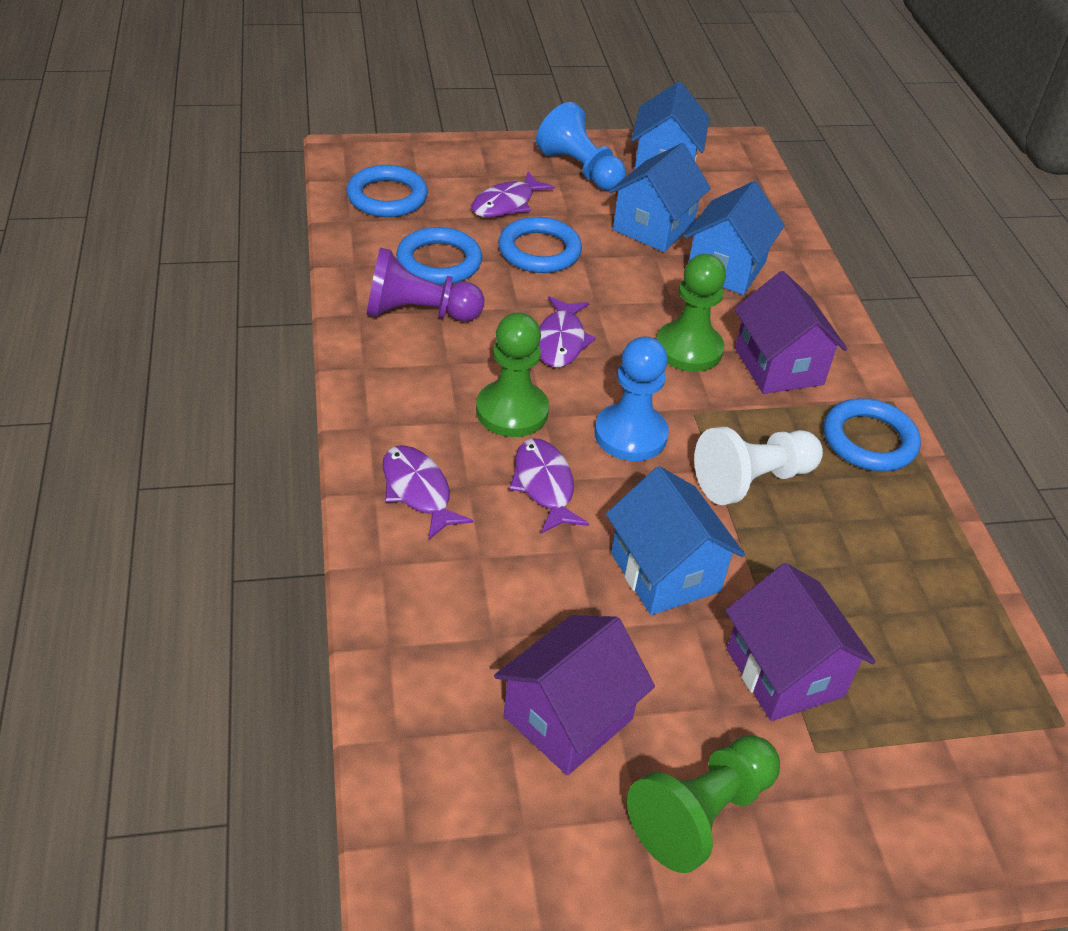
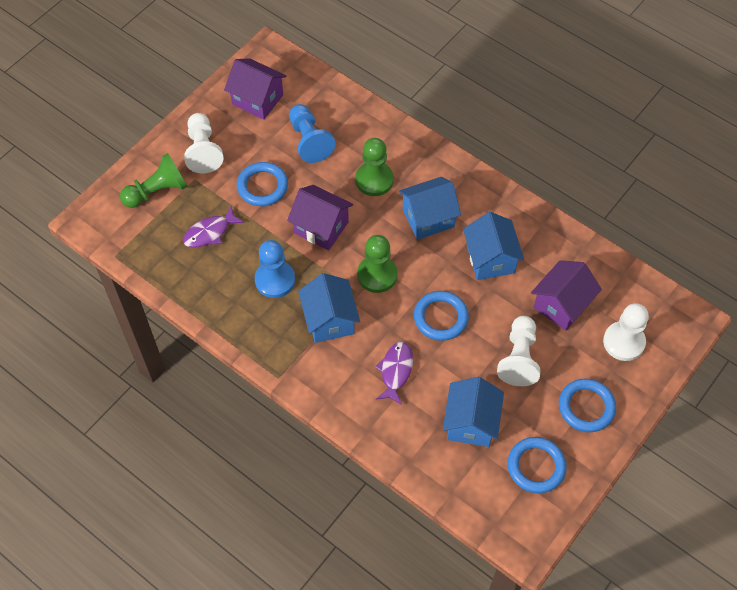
purple fish: [383,445,473,540] [471,171,555,217] [509,438,589,534] [539,296,596,367] = 4 -> [183,206,244,248] [375,342,413,405] = 2
purple pawn: [367,247,484,322] = 1 -> none = 0
white pawn: [694,427,823,505] = 1 -> [184,113,224,173] [497,316,541,386] [603,303,649,361] = 3

